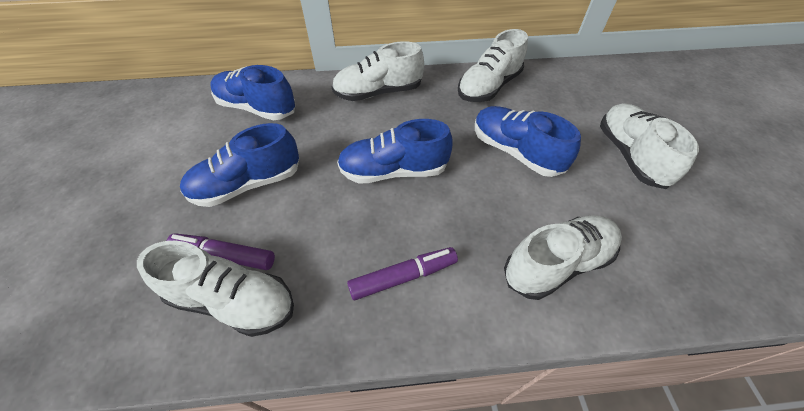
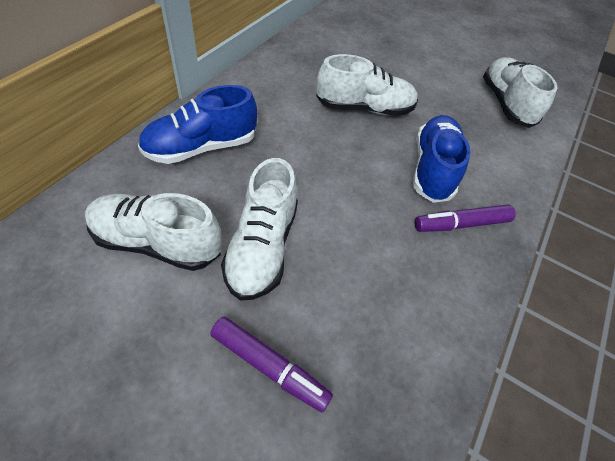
blue shoe: [180,123,299,207] [210,65,296,120] [337,119,453,184] [475,106,581,177] = 4 -> [138,85,257,164] [413,115,470,203] = 2
white shoe: [137,240,294,337] [332,41,424,101] [458,29,528,102] [504,216,622,300] [600,103,699,189] = 5 -> [85,193,222,271] [221,158,298,301] [316,54,418,116] [483,57,558,128] = 4

